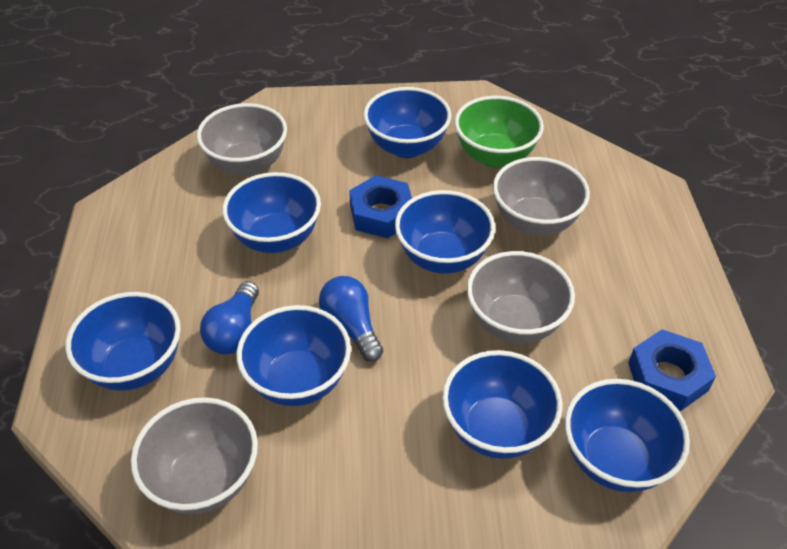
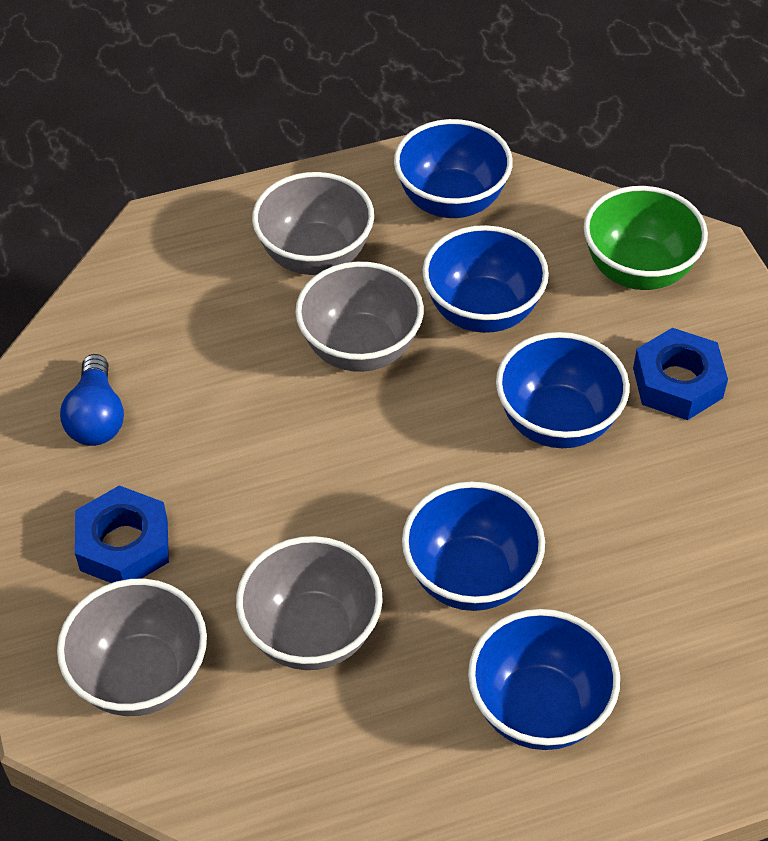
blue bowl: [66,292,181,391] [222,172,321,253] [237,305,351,406] [364,87,451,158] [395,190,495,274] [442,350,562,459] [565,379,690,492] = 7 -> [394,119,513,218] [402,481,545,611] [422,225,549,333] [468,609,620,750] [496,332,629,448] = 5
blue light bulb: [200,281,259,354] [319,276,383,362] = 2 -> [60,354,124,446] = 1

